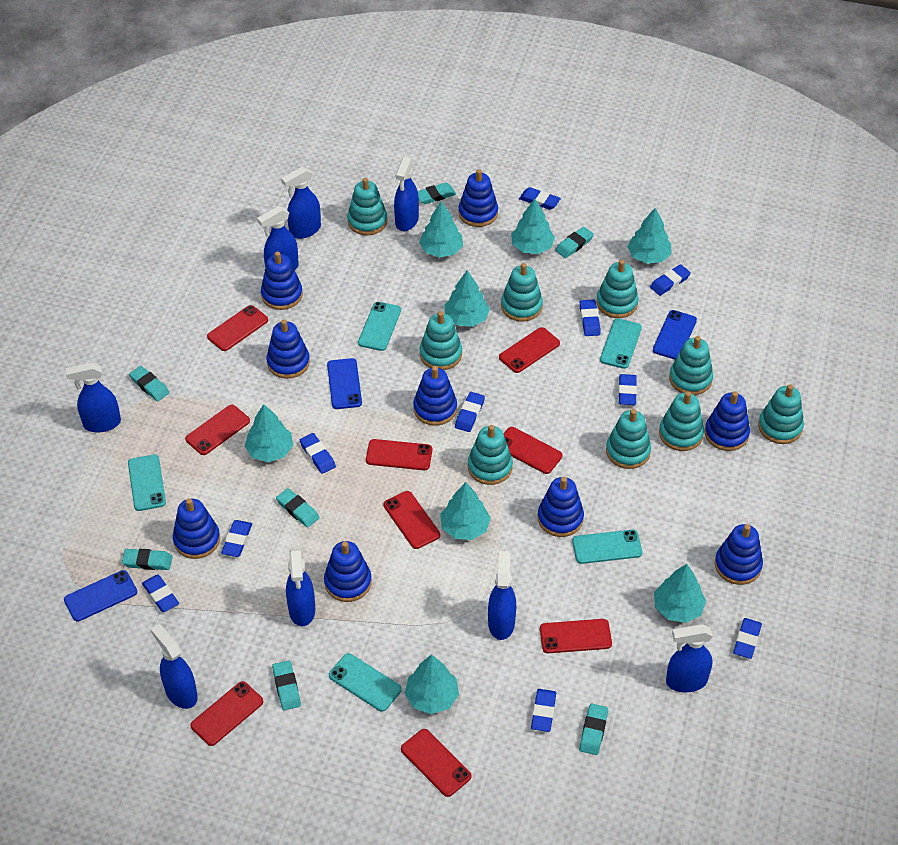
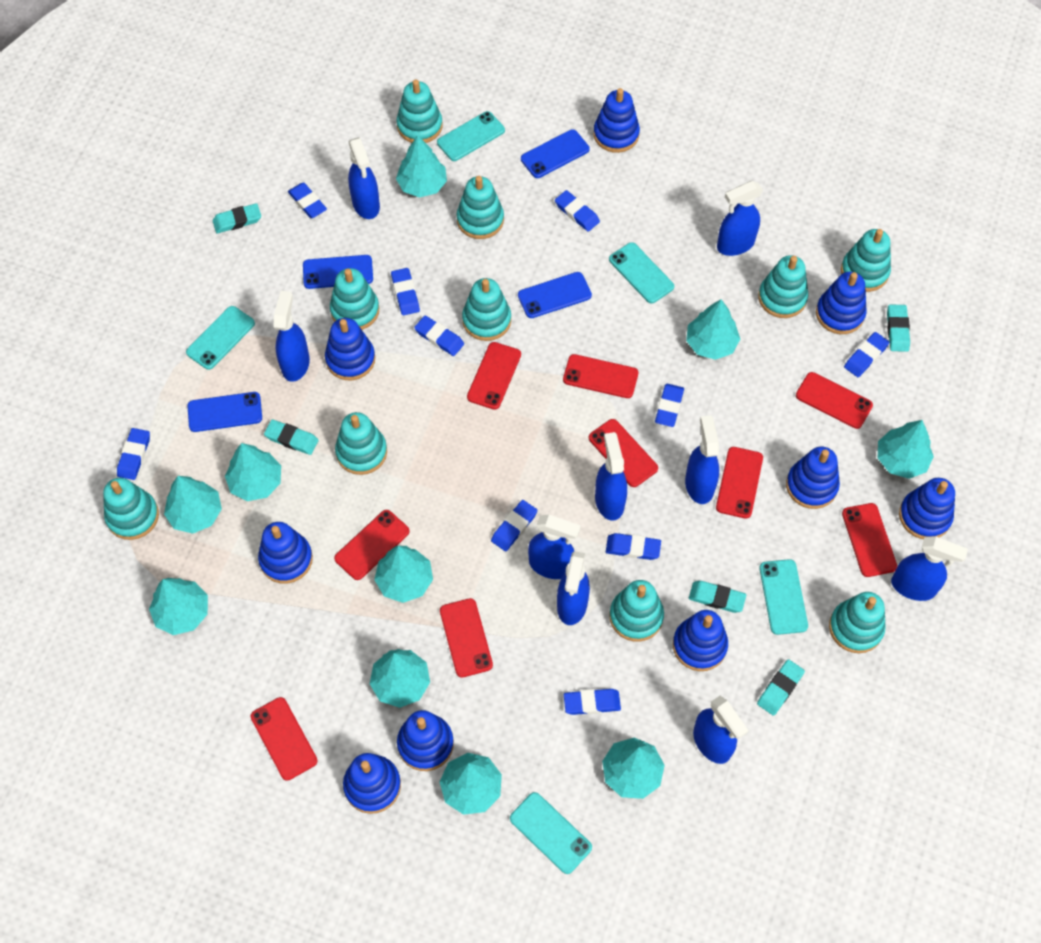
blue phone: [64,570,137,622] [327,358,362,409] [653,310,697,360] = 3 -> [188,392,262,432] [303,255,373,289] [518,272,592,318] [521,129,590,178] = 4
blue spray bottle: [66,362,121,432] [150,624,198,709] [257,206,299,270] [281,167,321,239] [286,548,315,626] [394,157,419,231] [488,551,516,640] [666,624,713,692] = 8 -> [274,291,310,382] [348,137,380,219] [528,514,581,579] [557,551,590,625] [595,432,627,521] [685,416,719,504] [693,696,749,764] [717,181,763,256] [891,537,968,601] = 9
turquoise eraser: [122,549,172,570] [129,366,169,401] [272,660,301,710] [276,488,320,528] [418,183,456,204] [555,227,594,258] [579,704,608,755] = 7 -> [213,203,261,233] [264,419,319,455] [689,581,746,613] [757,659,805,716] [887,305,910,352] = 5
turquoise stacking toy: [347,178,387,235] [420,311,462,370] [468,425,513,485] [501,263,543,322] [596,260,639,318] [606,409,651,469] [659,391,704,451] [669,336,713,395] [758,384,804,444] = 9 -> [103,478,159,540] [330,268,379,330] [335,412,387,475] [396,79,443,143] [457,176,504,239] [462,278,511,341] [610,580,664,642] [758,255,808,318] [829,592,886,653] [841,229,891,292] = 10
turquoise tree: [244,404,293,462] [405,654,459,714] [419,201,463,257] [440,482,491,540] [444,270,490,327] [511,199,555,254] [628,208,672,264] [654,564,706,623] = 8 -> [149,578,208,635] [164,476,222,534] [225,443,281,501] [370,649,430,708] [374,546,433,603] [396,135,447,198] [440,753,502,815] [602,738,665,799] [686,299,740,360] [878,420,934,479] = 10

